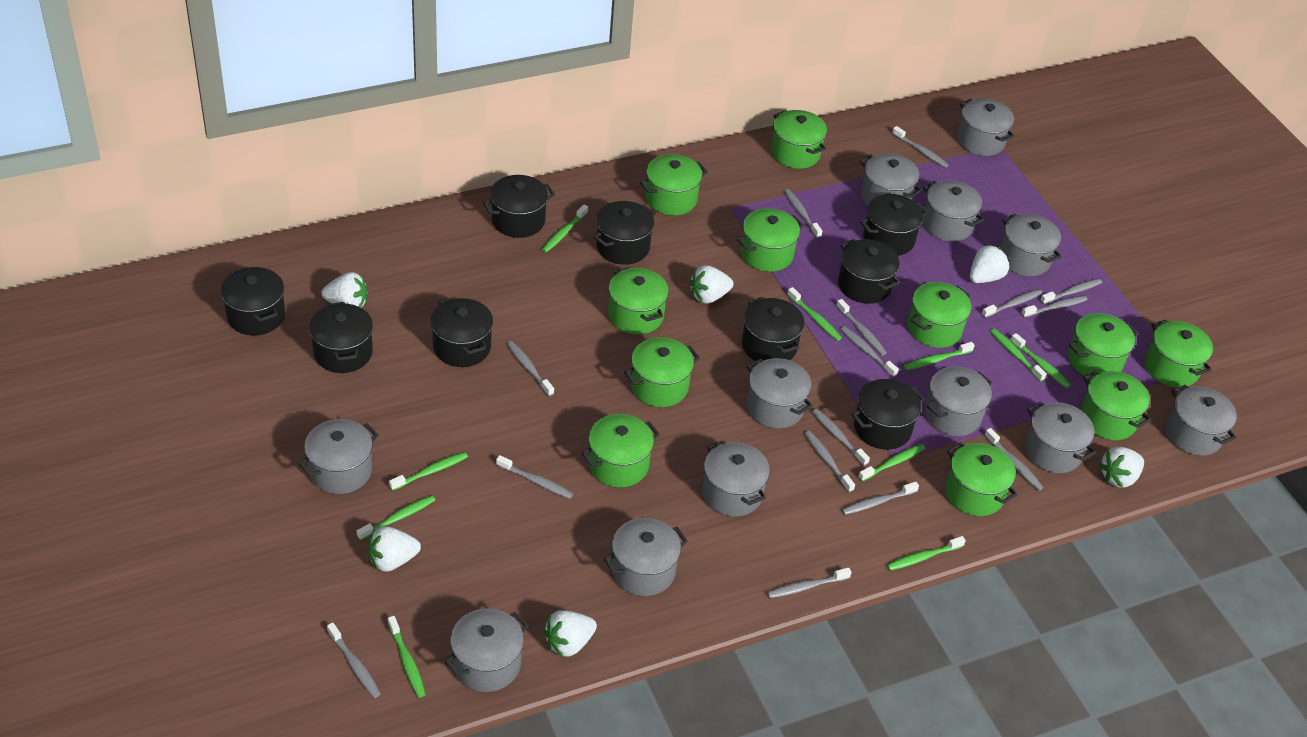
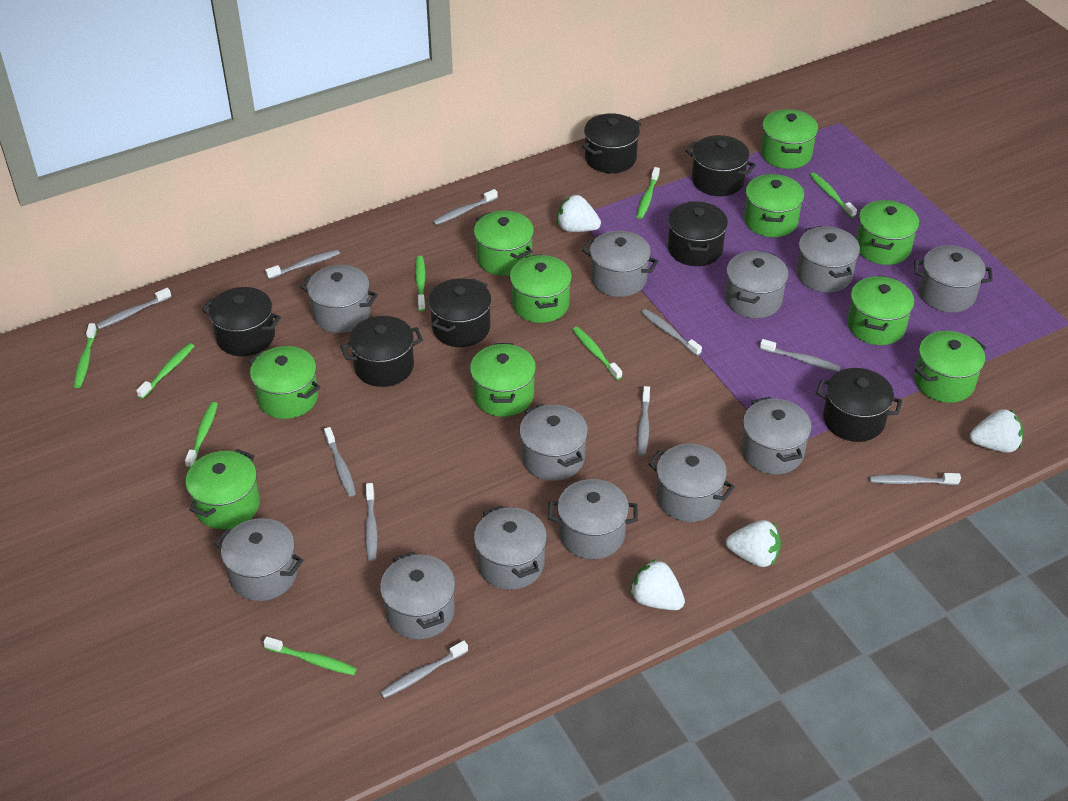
black pot: [221,267,285,335] [309,302,373,373] [430,297,493,367] [483,175,555,238] [593,201,656,265] [742,297,804,361] [838,239,900,304] [851,379,925,450] [860,194,928,256] = 9 -> [202,287,281,356] [340,316,423,387] [428,278,491,347] [582,113,641,173] [668,201,728,266] [685,135,756,196] [816,368,902,442] = 7
green pot: [581,414,660,487] [608,267,669,335] [624,337,700,407] [640,154,707,215] [737,208,804,272] [771,110,827,169] [908,282,972,348] [945,442,1017,516] [1068,313,1138,378] [1080,370,1151,440] [1145,319,1213,387] = 11 -> [185,449,260,530] [248,346,320,419] [470,343,536,417] [474,211,534,276] [510,254,572,323] [744,174,804,237] [761,109,818,169] [847,275,914,345] [856,200,919,265] [914,331,986,403] = 10
green toothbrush: [357,495,435,540] [388,616,426,698] [389,452,468,491] [541,205,588,253] [787,287,842,341] [858,444,926,481] [886,536,966,571] [904,342,975,370] [990,328,1047,382] [1011,333,1071,388] = 10 -> [74,323,97,388] [136,343,194,399] [185,402,218,468] [263,637,357,675] [415,256,426,311] [572,327,622,380] [636,167,660,219] [810,173,857,218] = 8
grey toothbrush: [327,622,381,698] [496,455,573,499] [507,341,554,396] [767,567,852,598] [784,189,822,238] [804,431,855,493] [812,409,870,466] [836,299,887,355] [840,326,899,377] [842,482,919,515] [892,126,949,168] [981,289,1043,318] [984,428,1043,491] [1021,295,1087,318] [1040,278,1102,304] = 15 -> [96,288,171,329] [265,249,340,279] [324,427,356,496] [365,483,377,561] [380,640,468,698] [432,189,498,225] [637,386,650,456] [641,309,702,356] [760,339,841,372] [869,473,961,485] = 10
white strawberry: [321,272,367,308] [368,526,421,572] [544,610,597,657] [689,265,733,304] [970,244,1010,283] [1099,447,1144,488] = 6 -> [557,195,601,232] [630,559,685,610] [726,520,781,567] [970,409,1023,453] = 4

